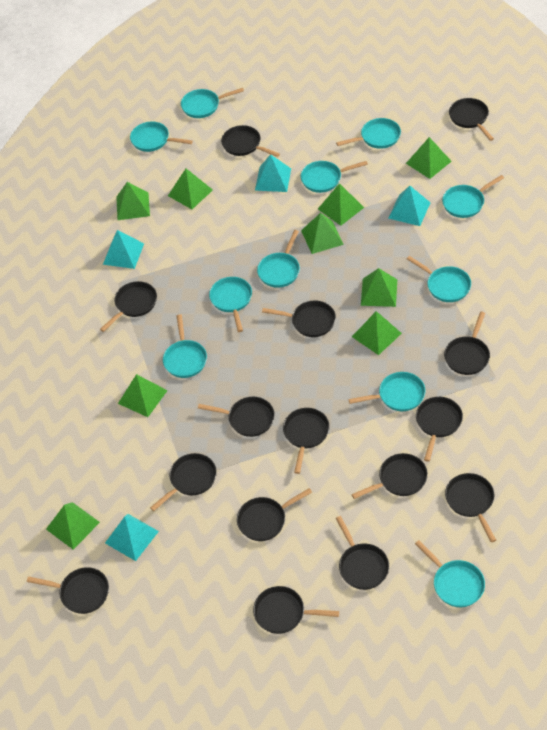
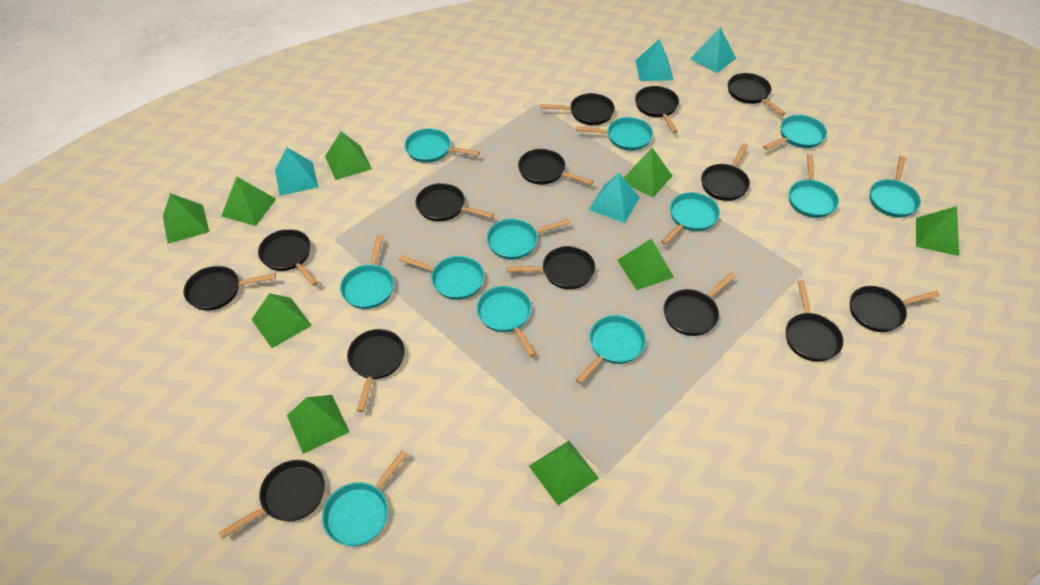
black pan: [27,567,109,614] [100,281,157,332] [150,453,217,511] [198,397,275,437] [221,125,280,157] [237,488,312,541] [253,586,339,634] [262,300,336,337] [283,408,329,474] [336,516,389,590] [352,453,428,499] [416,397,463,462] [444,312,490,375] [445,473,496,542] [449,98,494,141] = 15 -> [184,266,276,311] [219,460,325,539] [258,229,318,286] [347,329,405,412] [415,183,494,222] [506,246,595,289] [518,149,593,185] [540,93,615,125] [635,86,679,133] [664,273,736,336] [701,143,750,201] [728,73,785,116] [786,280,843,362] [850,286,940,332] = 14
turquoise pan: [130,122,193,152] [163,315,207,378] [181,88,244,118] [209,277,252,332] [257,230,300,288] [301,161,368,193] [336,118,401,149] [348,372,425,411] [407,256,471,302] [415,540,485,607] [442,175,504,218] = 11 -> [322,450,408,546] [340,234,394,309] [399,255,484,300] [405,128,480,163] [477,286,536,357] [487,219,570,260] [576,117,653,151] [576,315,646,384] [661,192,720,245] [763,115,827,150] [789,154,839,218] [870,156,921,218] = 12

